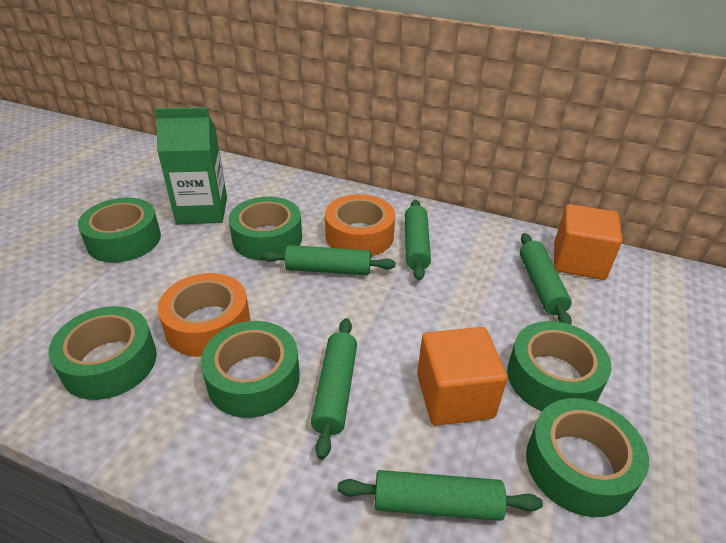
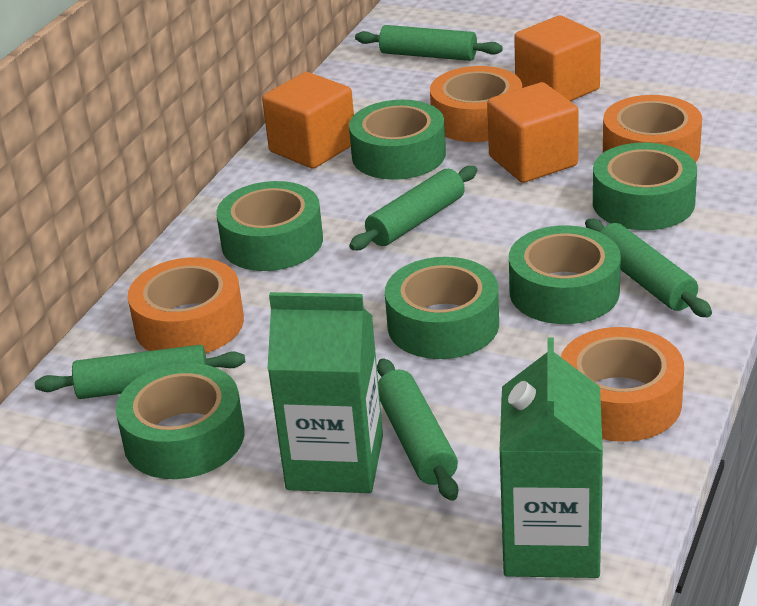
green carton: [154,107,227,225] = 1 -> [267,292,383,493] [499,337,603,578] = 2
orange cube: [417,327,507,426] [554,204,622,280] = 2 -> [262,72,354,169] [487,82,579,183] [514,15,601,101] = 3
orange tape: [158,273,250,357] [325,194,395,256] = 2 -> [128,257,244,354] [430,66,522,142] [561,327,684,442] [603,95,702,163] = 4

